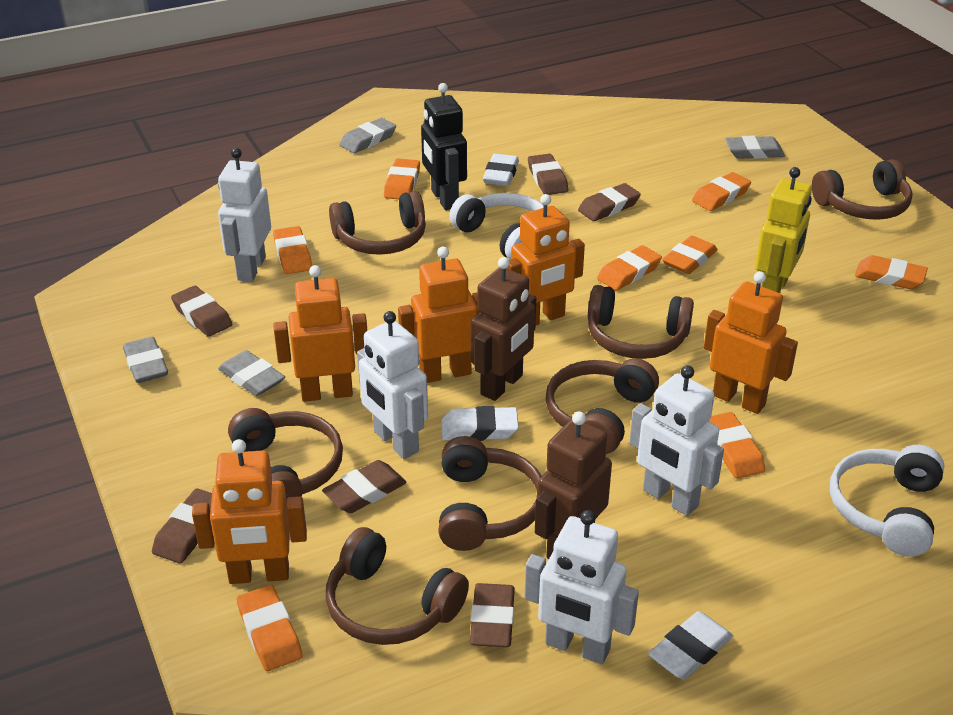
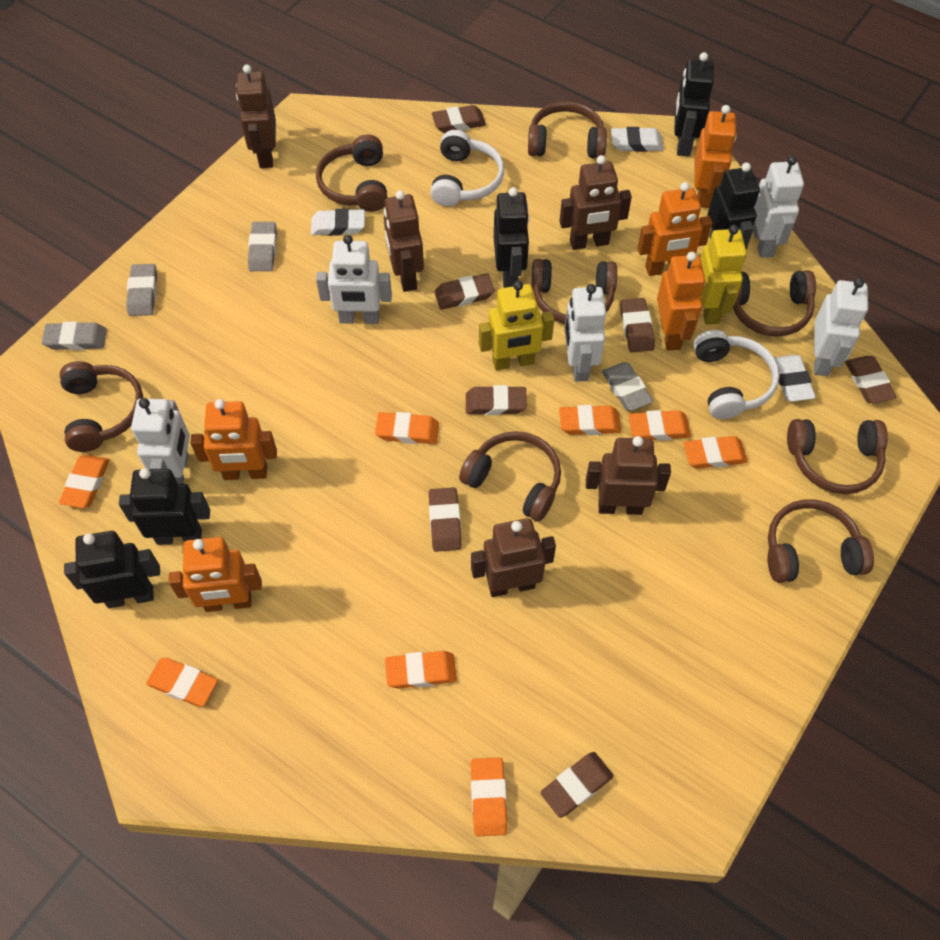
black robot: [421,83,467,210] = 1 -> [64,531,160,608] [119,468,210,545] [494,187,530,288] [674,52,714,156] [707,162,760,249] = 5
brown eraser: [152,488,212,564] [171,286,233,337] [322,460,407,513] [470,583,515,647] [528,154,568,195] [578,183,641,221] = 6 -> [429,487,462,552] [432,105,486,133] [434,273,495,310] [466,385,527,415] [540,752,614,818] [620,298,655,353] [845,356,897,403] = 7
brown headphones: [228,408,343,500] [326,527,469,645] [329,191,426,255] [438,436,542,551] [546,358,659,454] [588,285,694,359] [812,159,912,220] = 7 -> [60,361,143,452] [316,135,388,212] [459,431,561,522] [528,101,607,158] [531,259,617,324] [733,270,816,337] [768,499,874,583] [787,419,888,494] = 8
brown robot: [471,257,536,401] [535,411,612,559] = 2 -> [236,64,276,168] [384,190,424,292] [471,518,556,597] [559,155,632,250] [586,436,671,515] = 5
white robot: [218,148,271,282] [357,311,428,459] [524,510,639,664] [629,365,724,516] = 4 -> [131,398,190,484] [316,235,392,324] [564,284,606,382] [753,156,804,258] [814,278,868,376] = 5
yellow robot: [755,167,812,293] = 1 -> [479,281,554,371] [700,225,747,325] = 2

